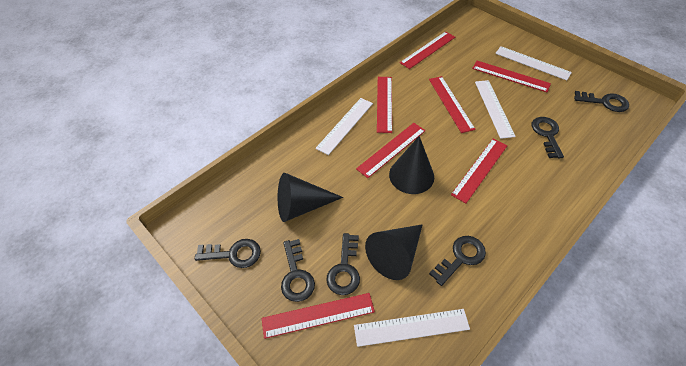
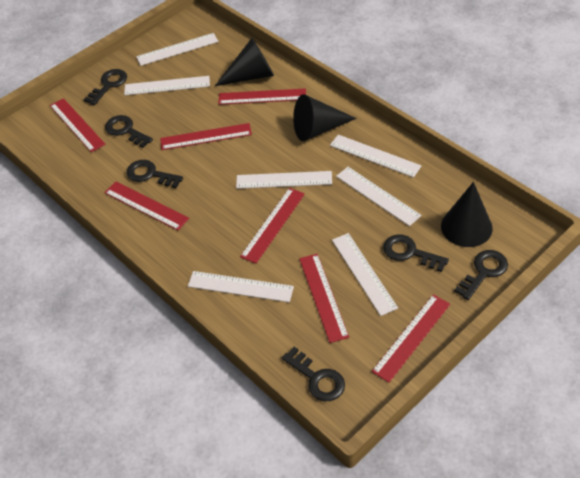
white ruler: [316,98,373,155] [354,309,470,347] [475,80,516,139] [495,46,572,80] = 4 -> [124,76,210,95] [136,33,219,66] [188,271,294,302] [236,171,332,189] [330,135,421,178] [332,233,398,316] [336,167,422,226] = 7

